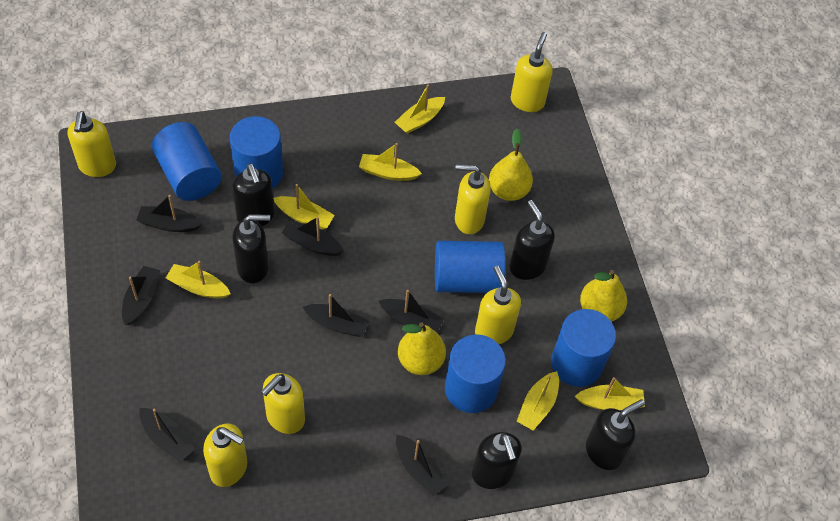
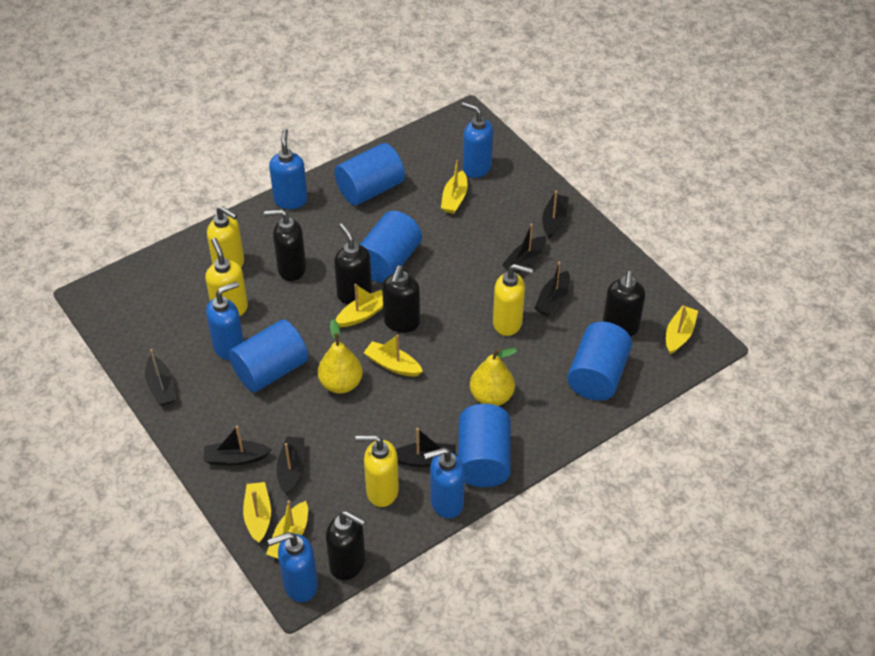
blue soap dispenser: none = 0 -> [206,281,244,360] [268,532,318,602] [269,129,308,209] [424,447,465,519] [462,102,493,178] = 5
yellow pear: [398,322,446,375] [489,129,533,201] [580,270,627,322] = 3 -> [318,320,363,394] [470,348,517,406] = 2
yellow soap dispenser: [68,111,116,177] [203,423,247,487] [261,373,305,434] [455,164,491,234] [475,266,521,344] [511,32,553,112] = 6 -> [205,238,248,316] [207,206,244,268] [355,435,399,507] [493,264,533,336] = 4

